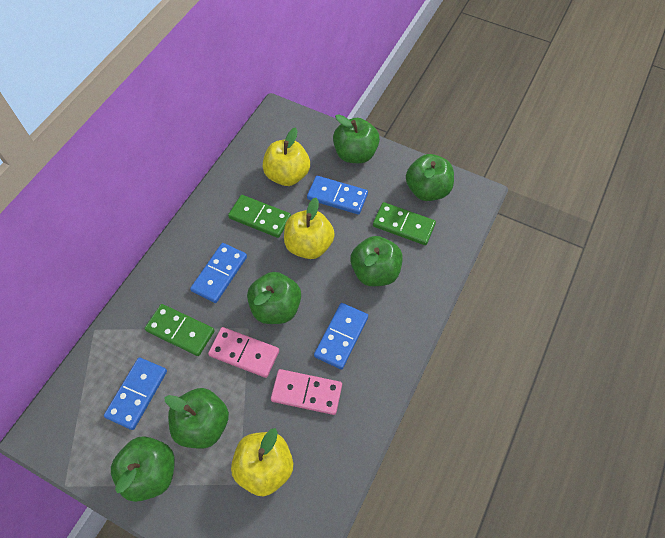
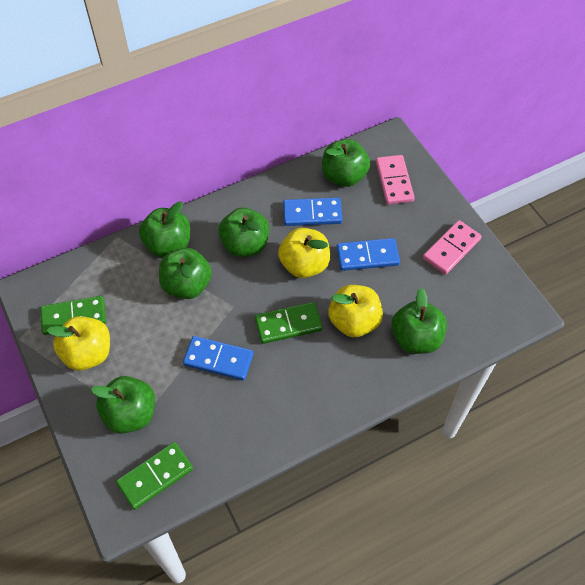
blue domino: [104,358,167,430] [190,243,247,303] [307,176,368,214] [314,303,368,369] = 4 -> [183,336,253,381] [283,198,343,226] [336,238,400,271] = 3

